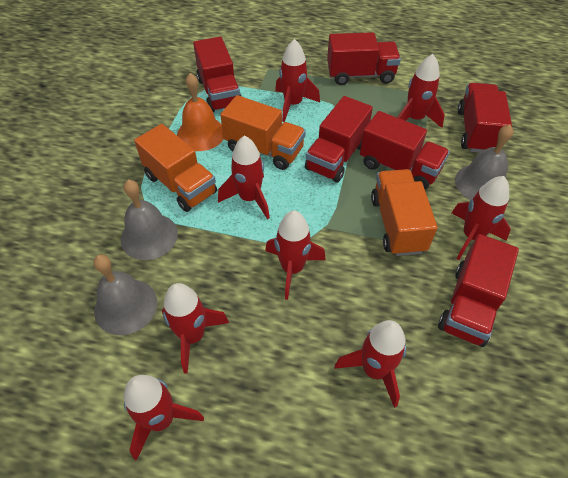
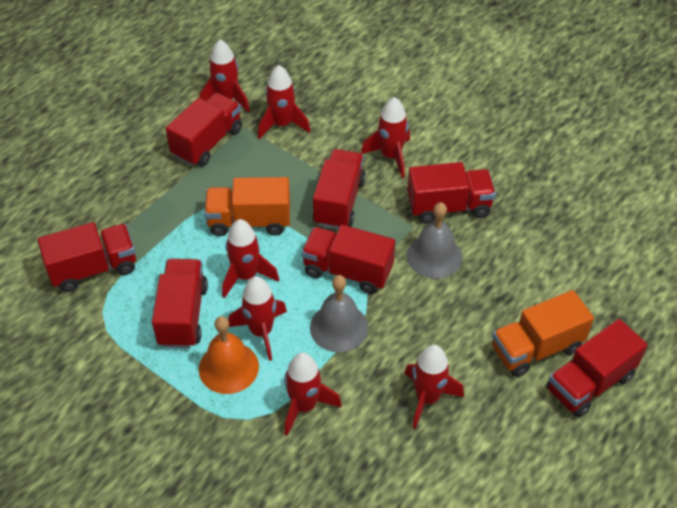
grey bell: [93,254,157,335] [121,180,178,260] [455,124,513,200] = 3 -> [310,275,368,352] [407,202,462,279] = 2
orange truck: [134,124,217,212] [220,95,306,170] [371,169,438,256] = 3 -> [204,177,290,236] [492,290,594,377] = 2
red rocket: [124,375,204,461] [162,283,229,374] [218,136,270,219] [265,211,326,300] [275,39,320,122] [335,320,406,408] [397,54,445,128] [452,176,511,260] = 8 -> [199,39,250,112] [222,219,280,298] [228,276,287,361] [258,65,310,139] [284,353,342,436] [361,97,410,178] [404,345,464,429] = 7
red truck: [193,37,242,113] [305,96,373,182] [327,32,401,85] [360,111,450,190] [438,234,519,347] [458,83,512,153] = 6 -> [38,222,136,292] [152,259,208,348] [166,93,242,167] [301,225,395,294] [312,149,366,229] [407,162,496,223] [546,319,647,417] = 7

